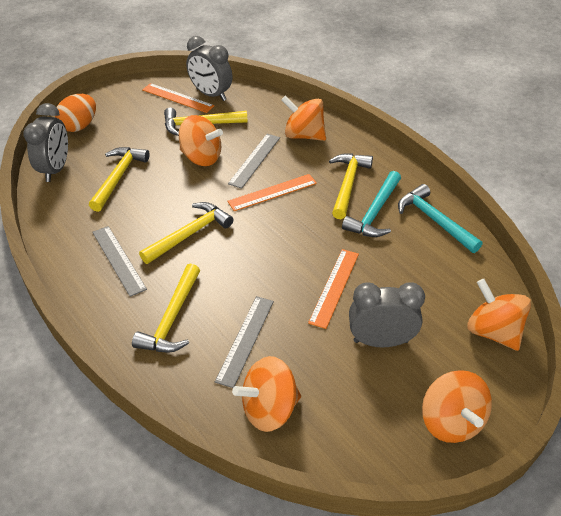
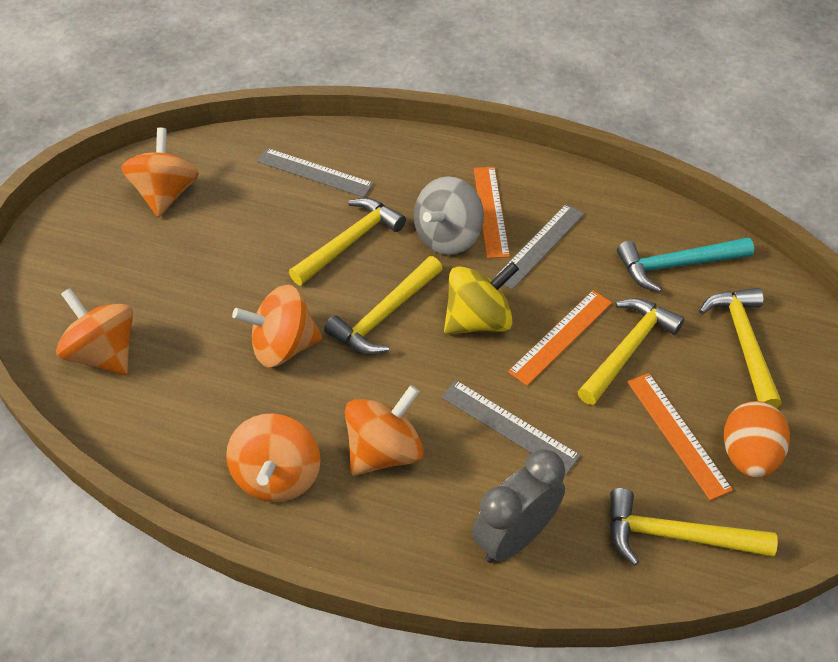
grey clock: [23,103,68,182] [186,36,233,101] [349,282,425,347] = 3 -> [472,449,565,563] = 1
grey spinning top: none = 0 -> [414,176,484,255] = 1
turquoise hammer: [342,171,401,237] [398,184,482,253] = 2 -> [617,237,754,293] = 1
yellow spinning top: none = 0 -> [444,262,519,334] = 1

